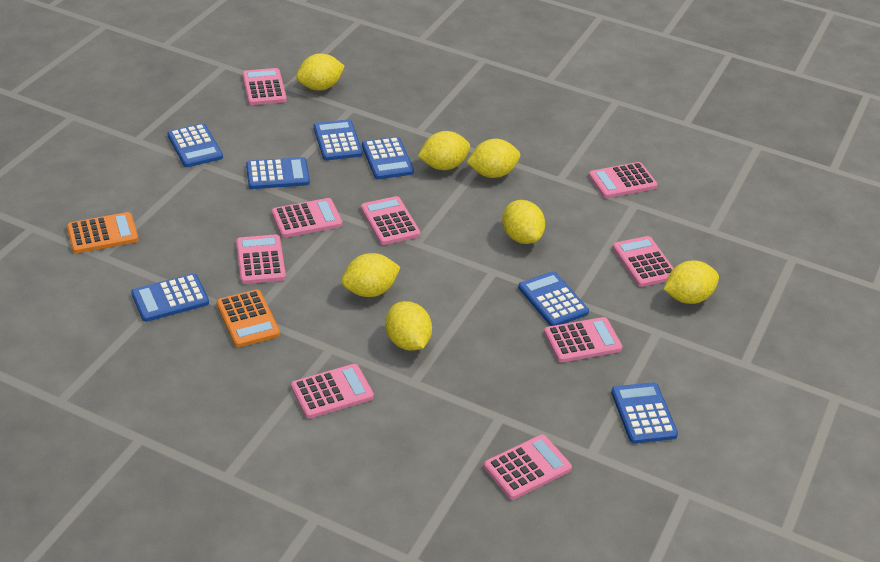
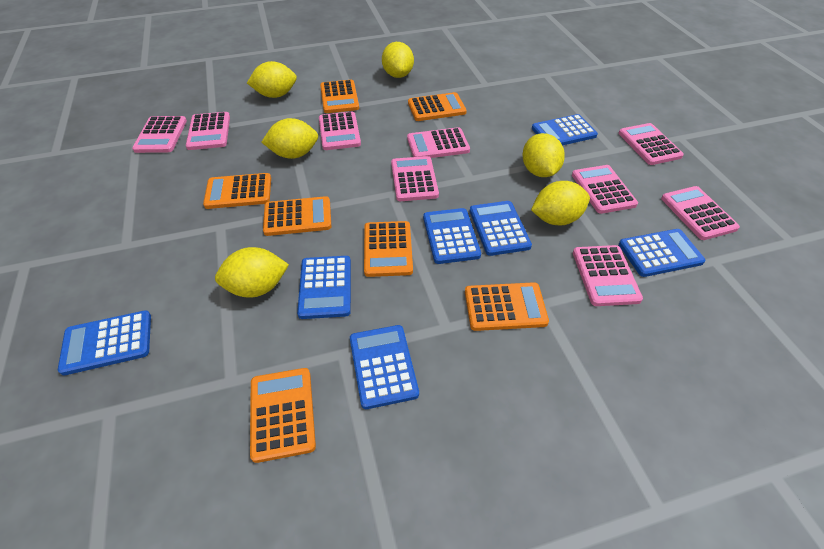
orange calculator: [67,212,139,253] [216,290,280,347] = 2 -> [203,173,271,209] [250,368,316,463] [263,196,331,236] [320,80,359,113] [364,221,413,277] [408,92,467,121] [465,282,549,331] = 7
yellow lemon: [296,53,345,91] [341,253,401,297] [385,301,432,351] [418,131,470,170] [466,139,520,178] [502,200,545,244] [664,261,719,304] = 7 -> [215,247,289,297] [247,61,297,98] [261,118,318,159] [382,42,414,78] [522,133,565,177] [531,181,590,225] = 6

